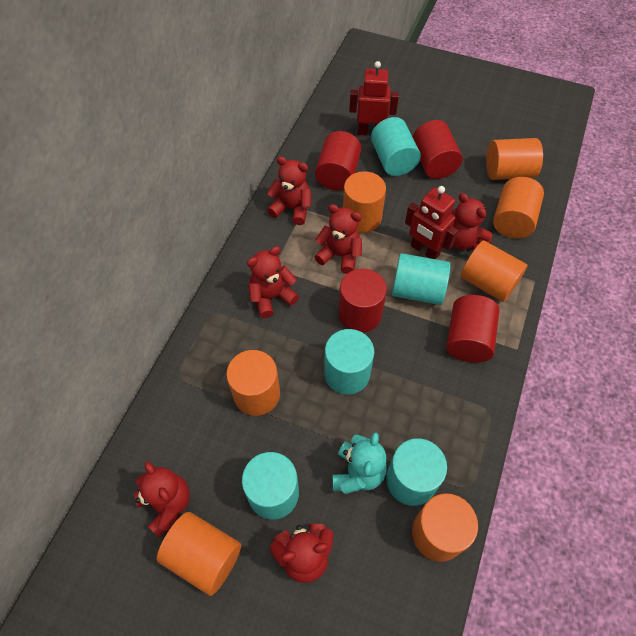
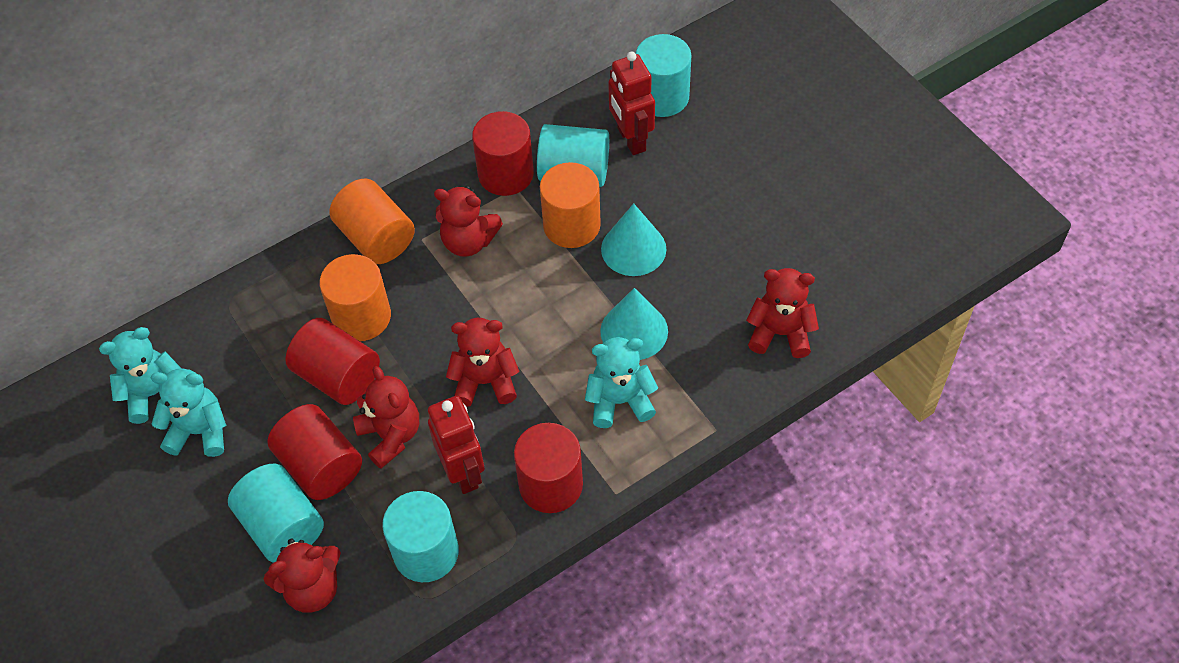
orange cylinder: [157,512,241,596] [226,350,280,416] [343,171,386,233] [412,493,478,562] [461,240,528,302] [486,138,543,180] [493,177,544,238] = 7 -> [319,254,391,341] [329,179,415,264] [540,162,601,248] = 3
red teddy bear: [134,462,190,538] [247,246,299,318] [267,156,311,225] [270,524,334,583] [315,204,362,274] [452,193,492,250] = 6 -> [264,539,341,613] [353,366,419,469] [434,186,503,257] [446,318,519,407] [746,268,819,358] = 5
turquoise cone: none = 0 -> [600,288,668,360] [601,203,666,276] = 2
turquoise cylinder: [242,452,299,520] [324,329,374,394] [371,117,421,176] [386,438,447,506] [392,253,451,305] = 5 -> [228,464,324,563] [382,491,459,582] [537,124,609,187] [636,34,691,117] = 4
turquoise teddy bear: [332,432,387,494] = 1 -> [99,327,181,424] [151,368,226,457] [585,337,658,428] = 3

